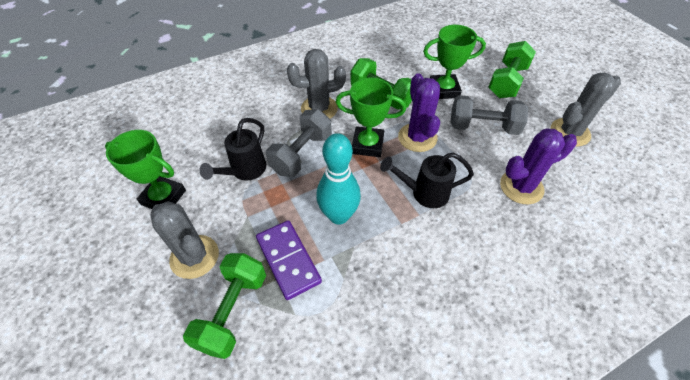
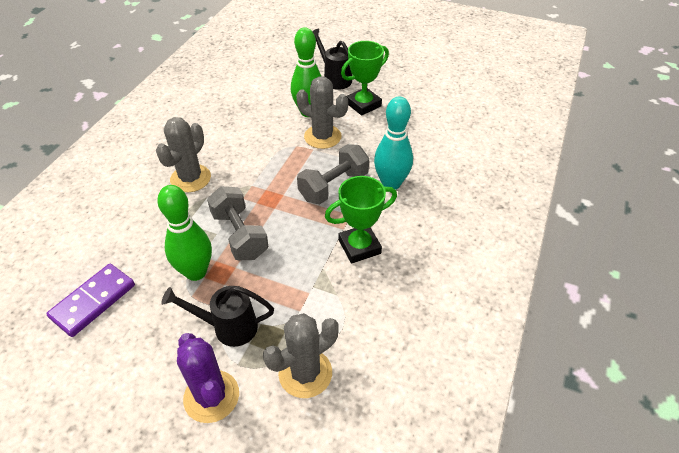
green bowling pin: none = 0 -> [157,185,212,281] [291,27,322,117] = 2
green dumbbell: [183,253,266,359] [350,58,412,110] [488,41,536,98] = 3 -> none = 0
green trophy: [105,130,186,209] [336,78,406,157] [423,25,486,99] = 3 -> [325,176,397,263] [341,41,389,116] = 2
purple cactus: [398,73,440,152] [500,128,577,205] = 2 -> [177,333,239,423] = 1

